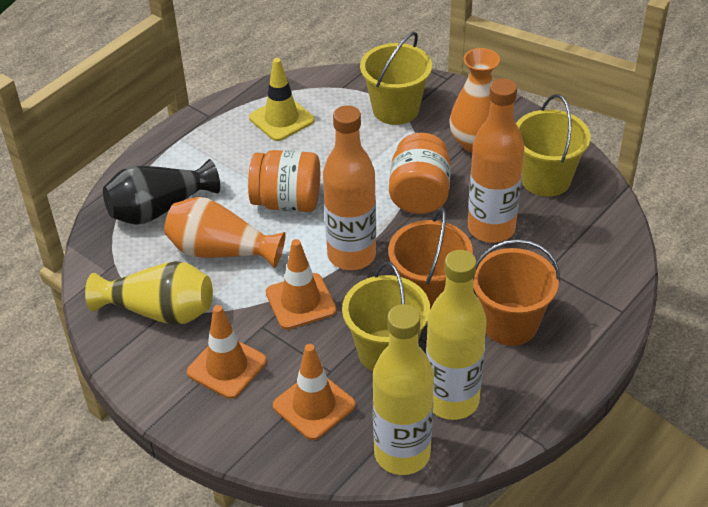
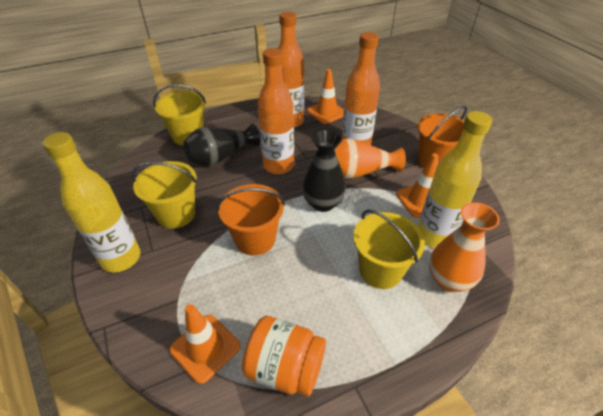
black vase: [103,159,220,225] = 1 -> [183,124,260,166] [302,129,346,212] = 2
orange bottle: [323,105,376,270] [468,78,524,243] = 2 -> [258,48,294,174] [278,12,305,128] [342,32,380,145] = 3
orange jar: [248,150,320,212] [389,133,451,214] = 2 -> [242,316,326,397] = 1
yellow traffic cone: [249,58,315,141] = 1 -> none = 0
yellow vase: [85,261,213,325] = 1 -> none = 0

